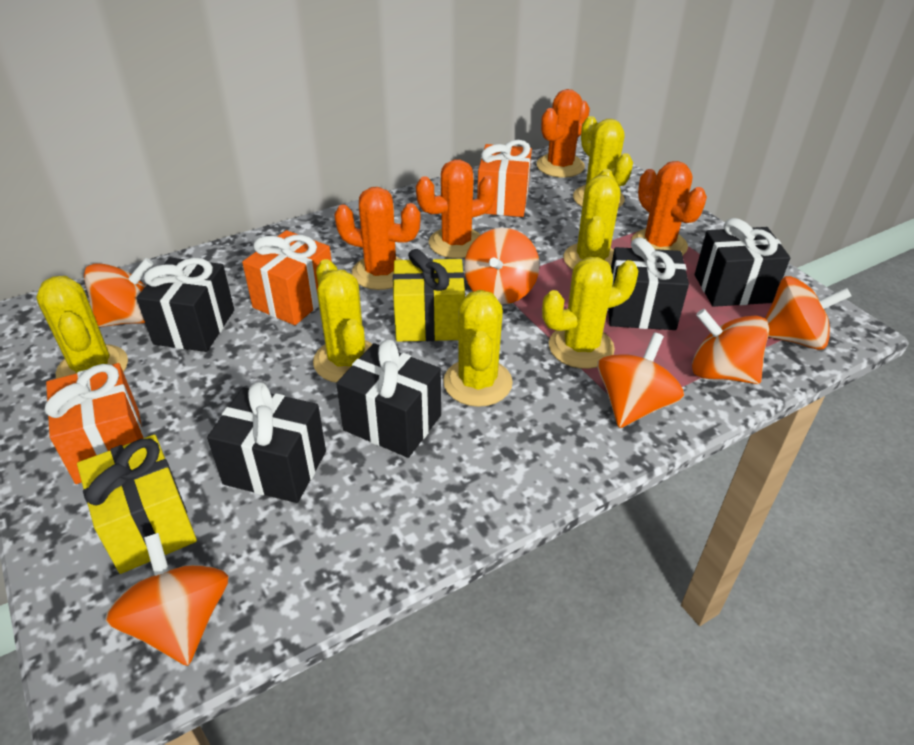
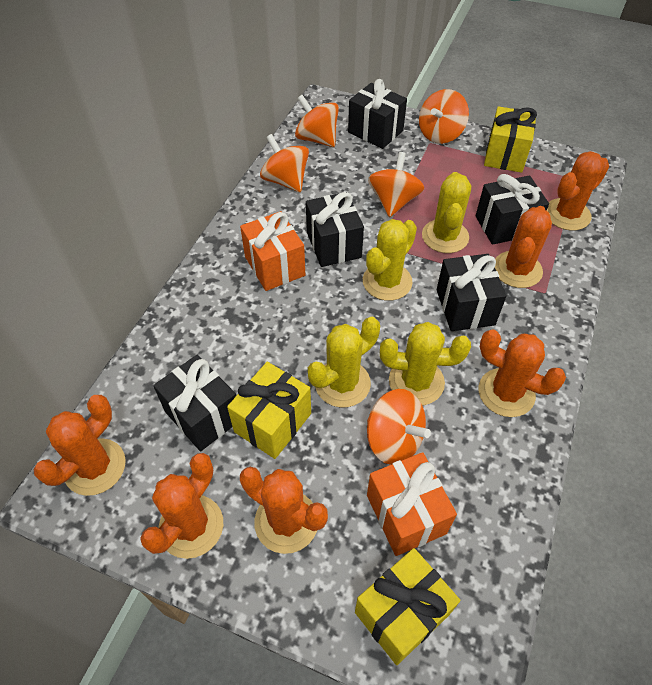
orange cactus: [334,187,421,290] [416,159,497,259] [537,89,590,178] [632,161,707,256] = 4 -> [34,395,126,496] [140,453,223,559] [240,467,328,554] [479,329,566,417] [495,206,552,288] [547,151,609,231] = 6
orange gift: [45,363,145,484] [242,230,332,325] [477,140,532,217] = 3 -> [240,211,305,291] [367,452,457,556] = 2
orange spinning top: [84,258,153,327] [105,533,229,666] [464,228,540,305] [597,332,684,428] [692,309,769,384] [765,276,852,350] = 6 -> [260,134,309,192] [295,95,339,147] [367,389,431,465] [368,152,424,217] [419,89,469,144] = 5
yellow cactus: [36,276,128,379] [313,259,372,383] [443,290,513,407] [542,257,638,369] [563,169,621,270] [573,116,633,208] = 6 -> [308,317,380,408] [363,219,417,301] [380,322,471,405] [422,172,471,253] = 4
yellow gift: [77,435,197,574] [393,249,465,342] = 2 -> [227,362,311,459] [355,548,461,665] [484,106,537,173] = 3

